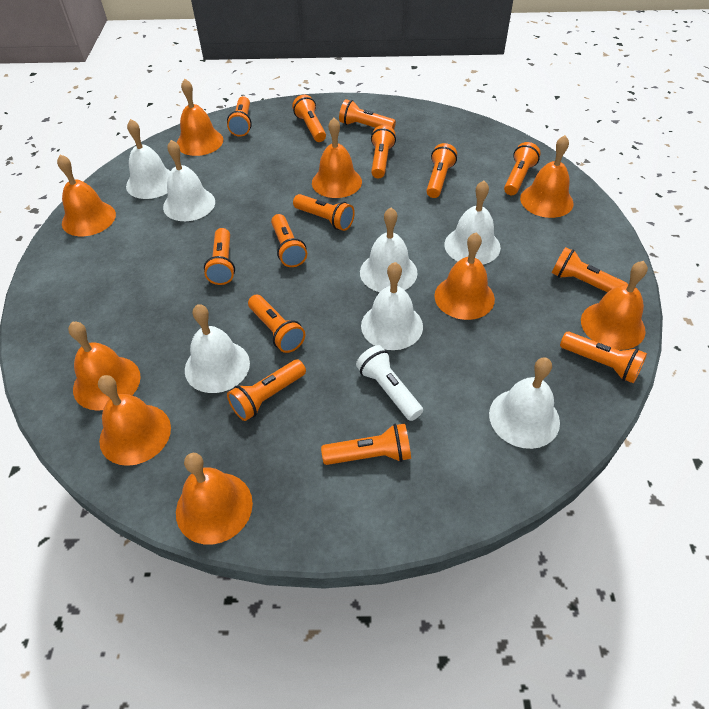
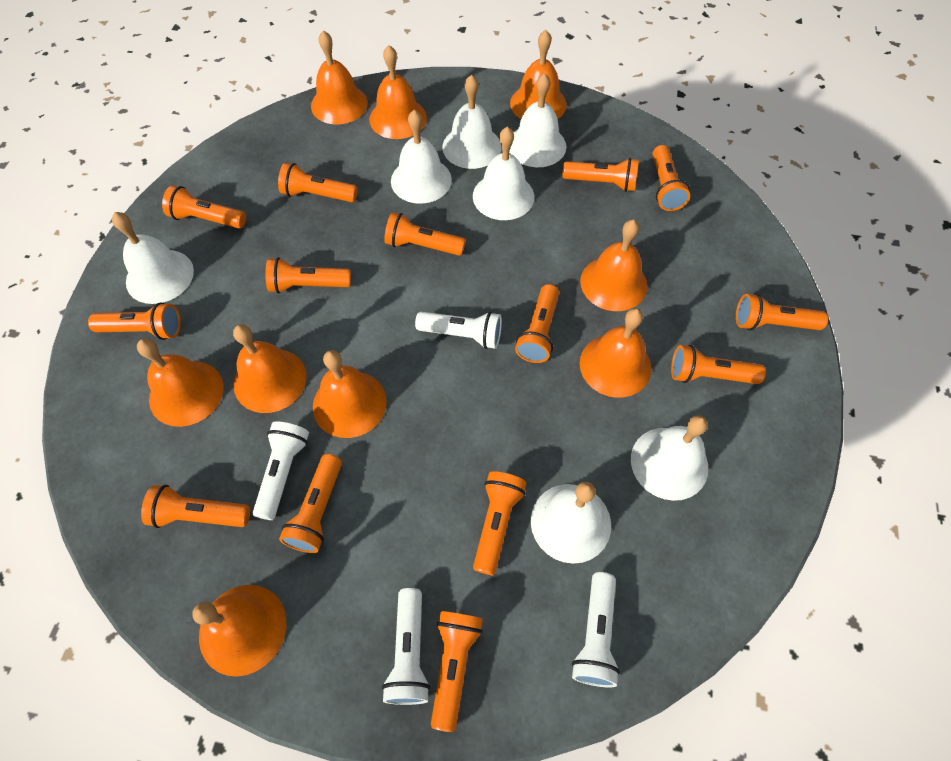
white flashlight: [356,345,423,421] = 1 -> [253,421,309,520] [382,588,430,705] [415,312,502,349] [572,572,620,688] = 4

